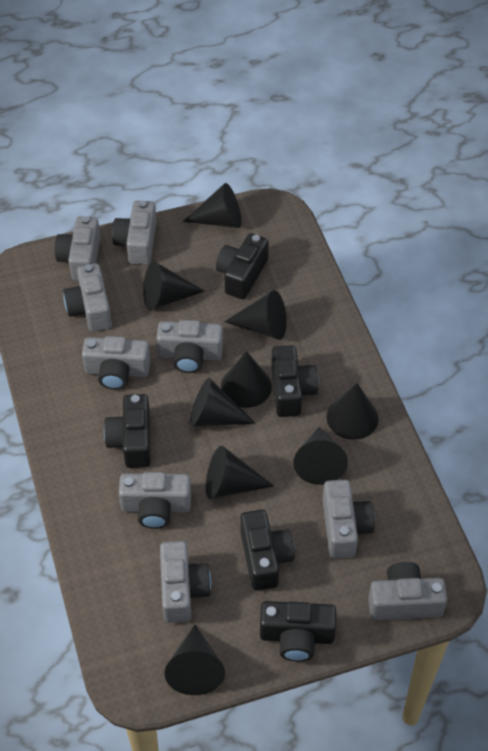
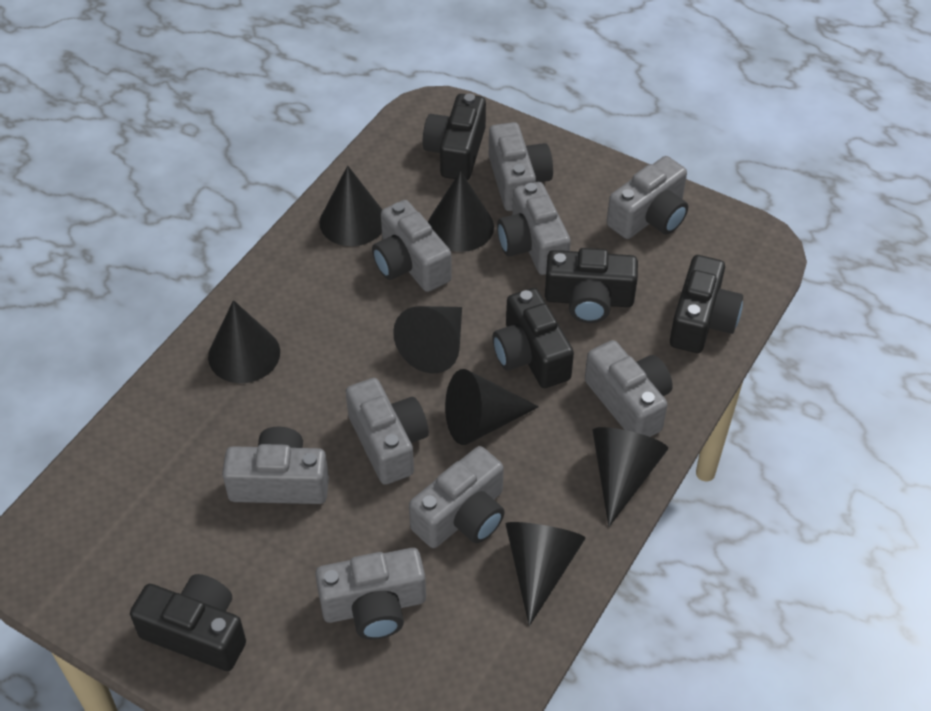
black cone: [143,261,204,310] [165,625,225,695] [183,183,241,228] [190,378,256,427] [206,446,274,499] [221,351,272,408] [224,290,287,340] [293,427,348,485] [327,383,379,440] = 9 -> [208,300,280,383] [319,165,382,246] [393,306,462,374] [428,171,494,252] [445,369,539,445] [506,522,586,626] [593,427,668,527] = 7

